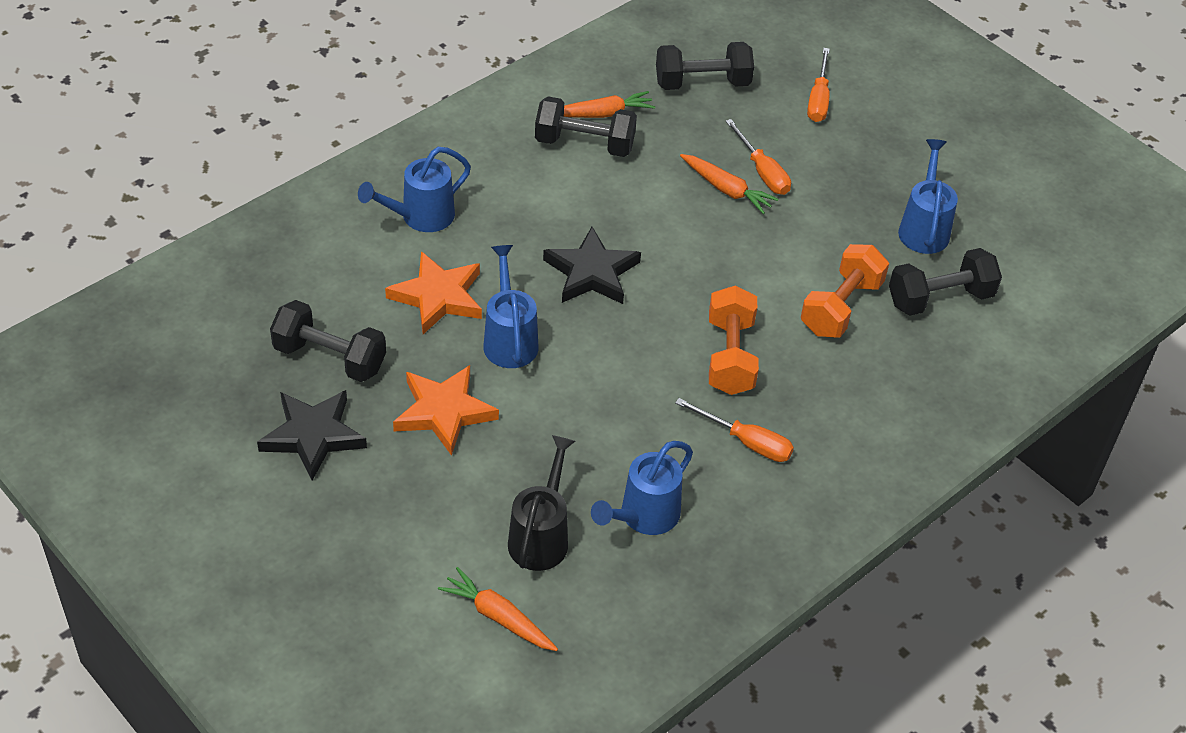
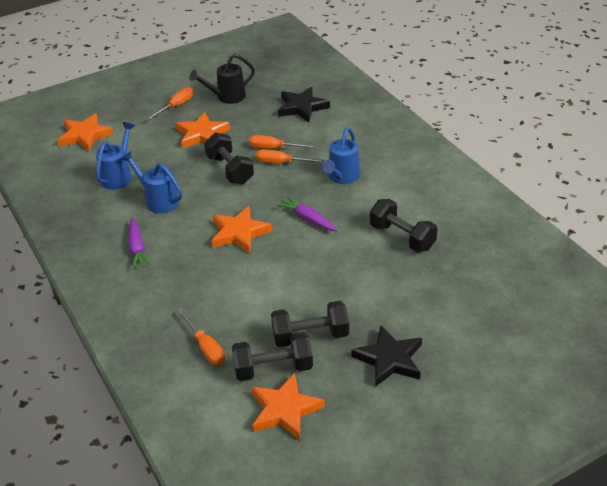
blue watering can: [358,147,471,232] [483,245,539,368] [591,441,693,535] [898,139,958,254] = 4 -> [96,122,135,190] [121,151,183,214] [322,127,360,184] = 3
orange carrot: [438,567,558,651] [564,91,655,118] [680,154,778,214] = 3 -> none = 0
orange dumbbell: [709,285,759,395] [801,244,889,338] = 2 -> none = 0
orange screwdriver: [675,398,794,462] [725,119,791,195] [807,48,830,122] = 3 -> [146,87,194,121] [177,308,225,365] [249,135,317,149] [256,149,326,163] = 4
orange star: [385,251,482,334] [393,365,499,456] = 2 -> [57,114,113,151] [176,112,230,148] [211,206,272,254] [251,373,325,440] = 4
purple carrot: none = 0 -> [128,218,151,269] [276,196,338,231] = 2

